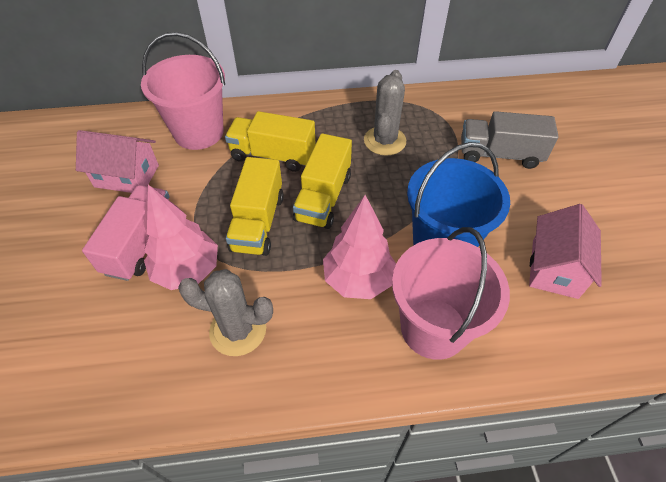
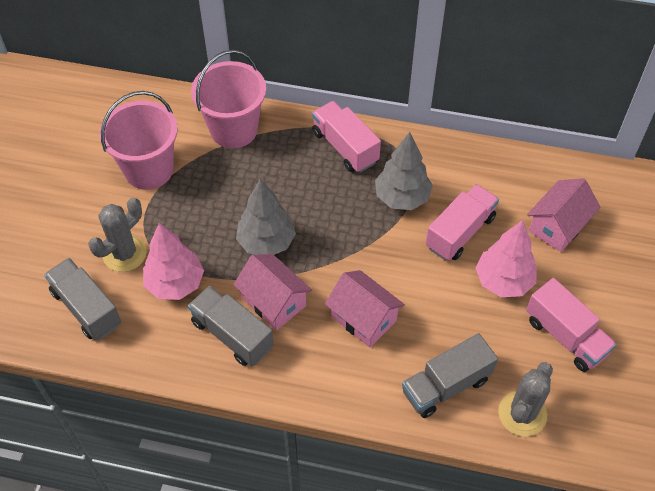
blue bucket: [407,142,510,247] = 1 -> none = 0
grey tree: none = 0 -> [236,179,296,255] [375,132,433,210] = 2
grey truck: [461,111,559,169] = 1 -> [44,258,121,340] [188,286,274,366] [402,333,498,418] = 3
pink house: [76,130,159,193] [529,204,602,299] = 2 -> [234,254,312,331] [325,270,405,347] [527,178,600,252] = 3
pink truck: [82,185,170,281] = 1 -> [312,101,381,173] [426,184,499,261] [526,278,617,372] = 3
yellow truck: [225,111,316,172] [226,157,284,256] [293,133,352,229] = 3 -> none = 0

